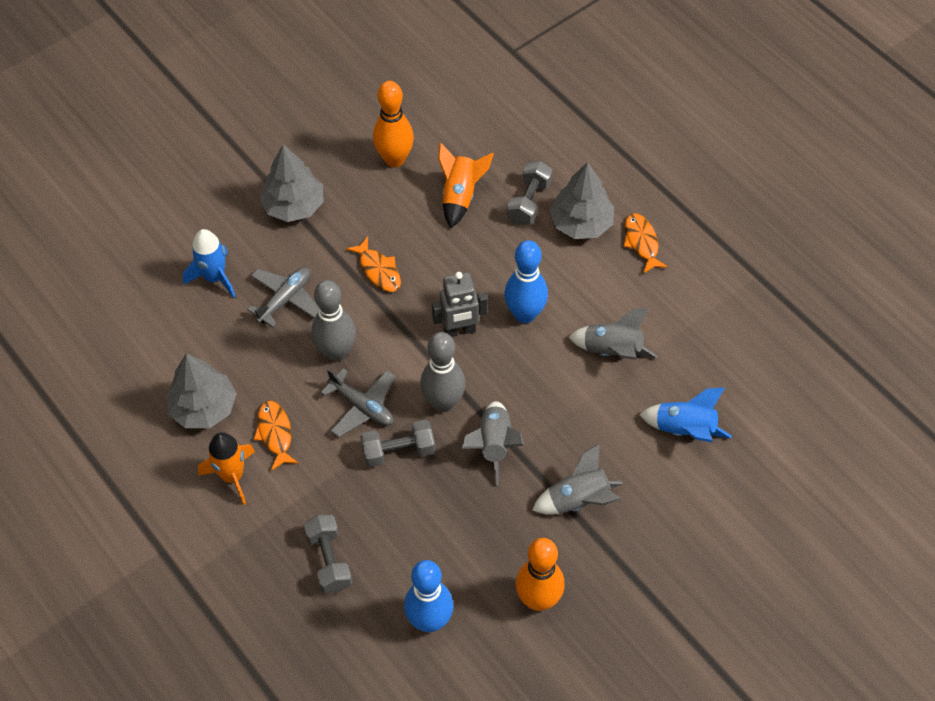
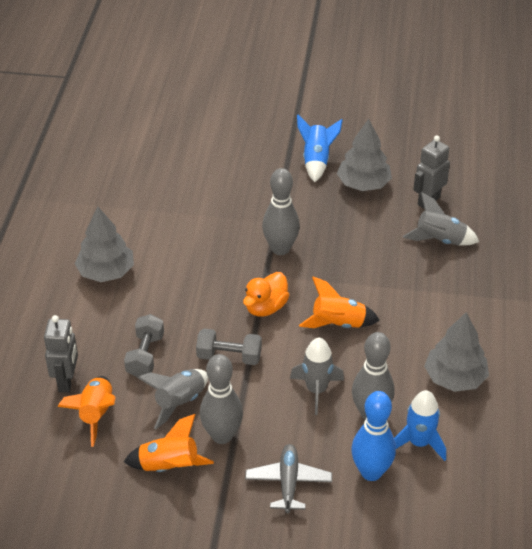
blue bowling pin: [404,560,453,632] [504,240,548,323] = 2 -> [351,391,396,481] = 1
grey bowling pin: [311,280,356,362] [420,332,466,412] = 2 -> [200,354,243,444] [262,168,300,255] [352,332,394,420] = 3
grey dumbbell: [304,515,352,593] [360,420,435,467] [507,161,553,225] = 3 -> [124,314,164,377] [196,328,262,365] = 2
grey plane: [247,267,319,327] [321,368,395,437] = 2 -> [245,444,332,513] = 1
grey robot: [432,272,488,337] = 1 -> [44,315,78,393] [413,135,450,209] = 2
orange bowling pin: [373,81,414,167] [516,538,564,611] = 2 -> none = 0
orange duck: none = 0 -> [243,272,289,317] = 1
orange fish: [254,401,299,471] [346,236,401,292] [623,213,668,274] = 3 -> none = 0
orange rocket: [198,432,255,505] [438,142,494,228] = 2 -> [57,376,116,447] [124,414,214,472] [299,277,380,328] = 3

